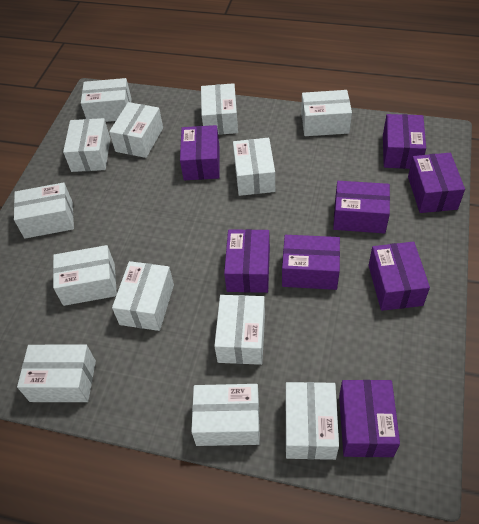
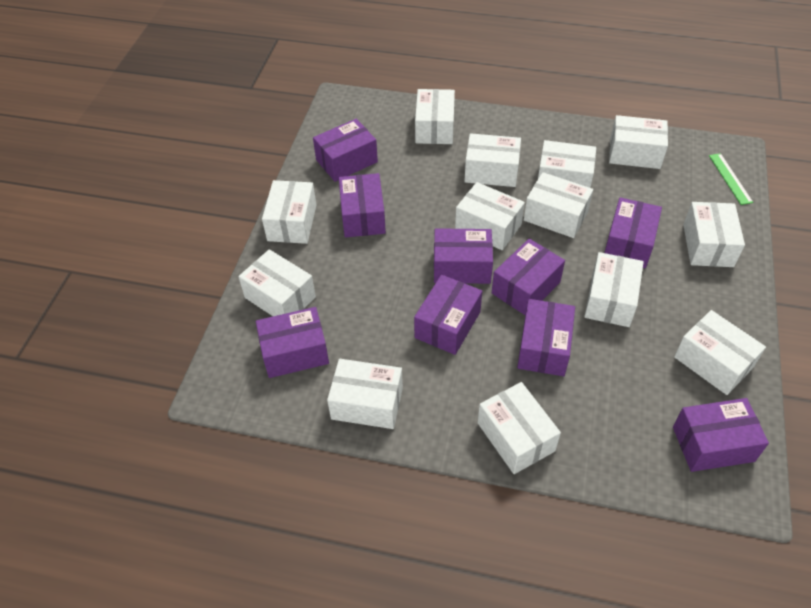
green ruler: none = 0 -> [709,153,753,205] = 1
purple box: [180,125,220,180] [224,229,270,293] [282,235,340,290] [333,181,390,233] [339,380,400,457] [369,242,430,311] [383,114,426,169] [408,153,465,213] = 8 -> [256,307,329,378] [313,119,378,182] [339,173,386,238] [414,275,482,355] [434,228,493,284] [492,239,565,315] [517,299,575,376] [604,197,662,268] [673,398,769,472] = 9

